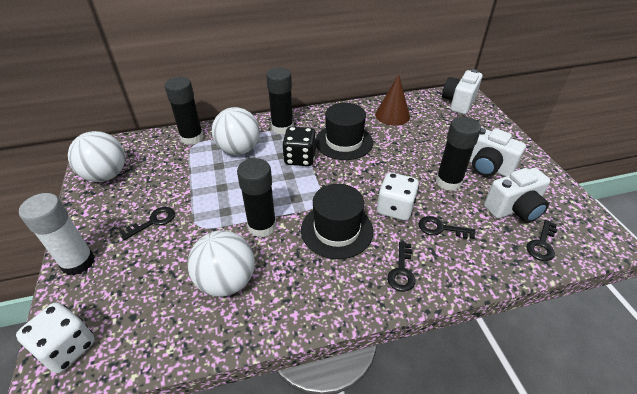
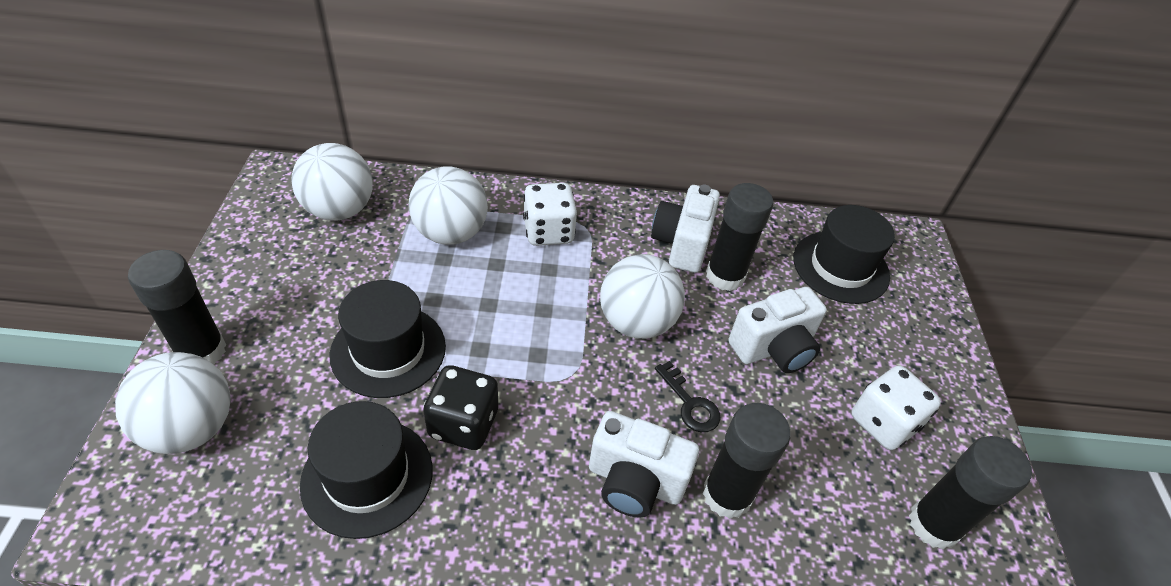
black hat: [301,184,374,259] [316,103,373,160] = 2 -> [300,401,433,539] [329,280,446,398] [793,205,895,304] = 3
black key: [120,207,175,240] [387,242,415,292] [419,216,476,239] [527,220,557,261] = 4 -> [655,361,720,432] = 1
brown cone: [375,74,410,126] = 1 -> none = 0
white ball: [68,131,125,182] [188,231,255,297] [212,107,260,155] = 3 -> [115,352,231,454] [291,143,373,220] [409,166,488,245] [600,254,685,339] = 4
white glue stick: [19,193,95,276] = 1 -> none = 0

